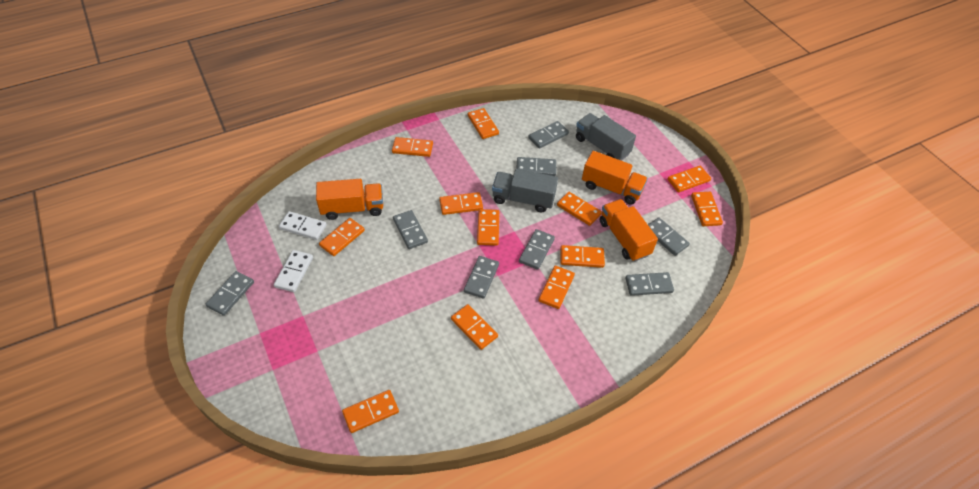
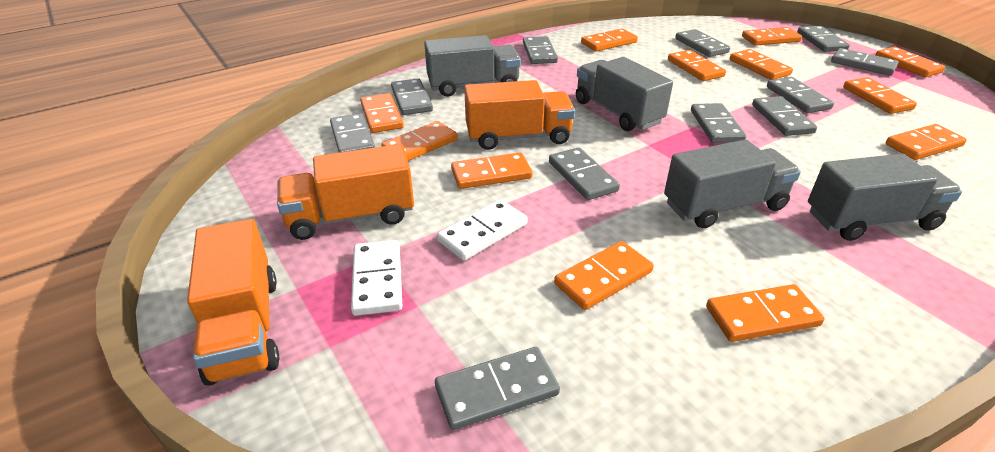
grey domino: [206,271,254,316] [393,210,428,249] [464,256,499,299] [516,157,556,176] [519,229,555,270] [528,121,569,149] [625,272,674,296] [648,217,690,256] = 8 -> [330,113,375,153] [391,78,433,115] [435,347,560,430] [523,36,558,64] [549,147,620,200] [675,29,730,57] [691,103,746,143] [752,96,817,136] [767,77,834,113] [797,26,850,52] [831,48,899,76] = 11
grey truck: [492,169,558,212] [576,113,636,161] = 2 -> [424,35,521,97] [576,57,673,131] [664,139,801,228] [808,154,962,241] = 4

